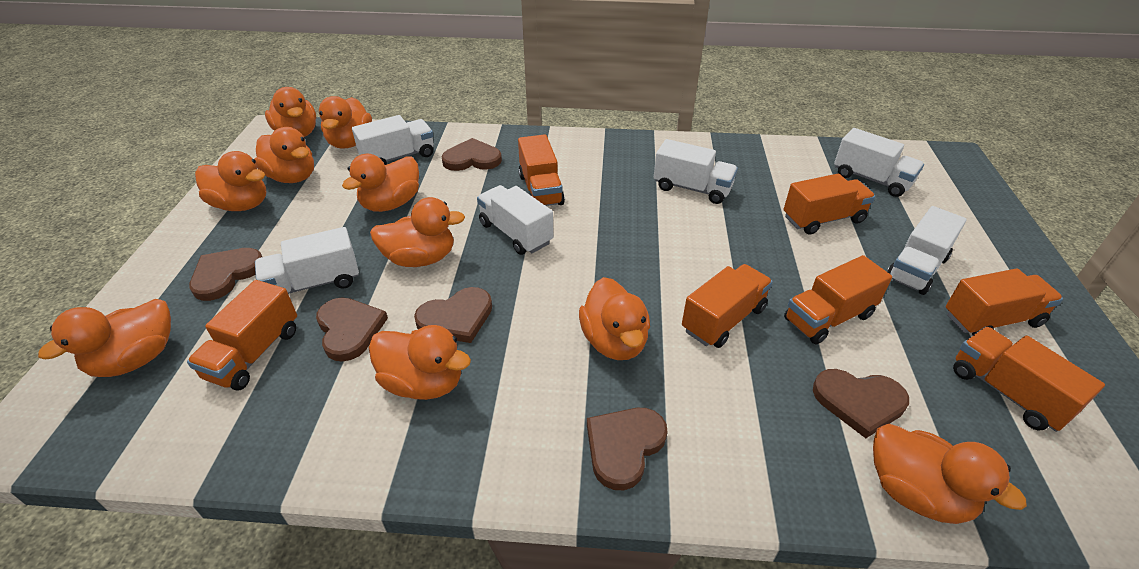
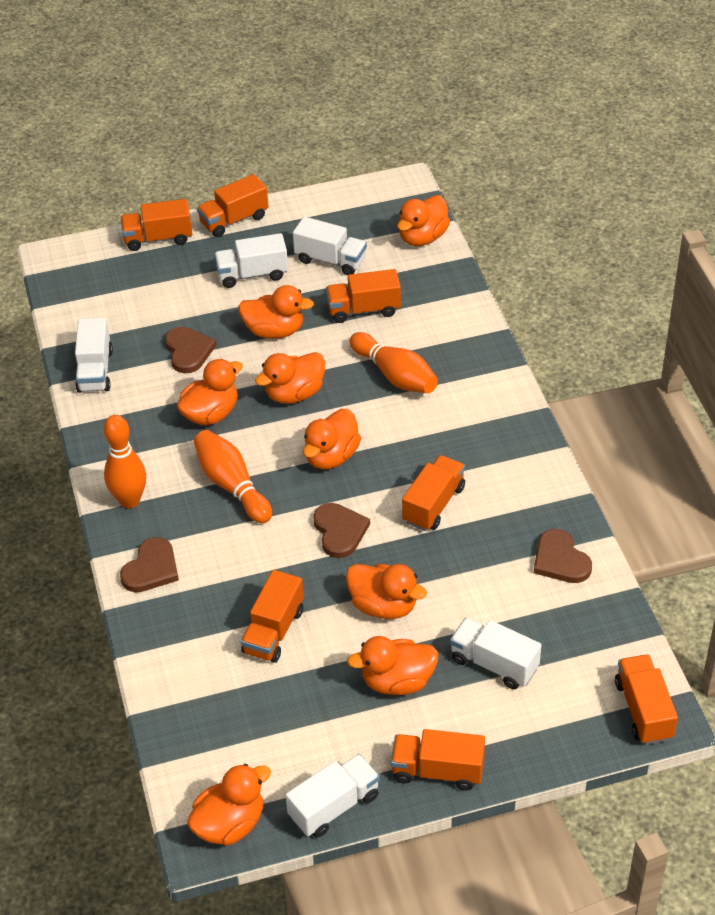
brown heart: [189,248,262,301] [316,298,388,362] [414,287,492,343] [441,138,502,171] [587,408,668,490] [813,369,909,438] = 6 -> [120,537,179,592] [165,327,217,373] [313,503,370,558] [534,529,592,583] = 4
orange bowling pin: none = 0 -> [104,415,146,508] [194,430,272,523] [350,332,438,393] = 3
orange duck: [38,299,171,377] [195,151,266,211] [254,127,314,183] [265,87,316,137] [319,96,372,149] [342,154,419,212] [369,325,471,400] [370,197,465,267] [579,277,650,360] [873,424,1027,524] = 10 -> [177,359,243,425] [187,764,271,846] [238,285,314,339] [255,352,325,404] [303,409,361,469] [346,564,427,619] [347,636,438,695] [397,195,450,246] = 8
white truck: [255,227,359,294] [352,115,434,165] [477,185,553,255] [654,139,738,204] [834,128,924,197] [886,206,967,295] = 6 -> [75,318,113,393] [214,233,288,288] [286,754,380,838] [293,217,367,276] [450,618,541,689] = 5

